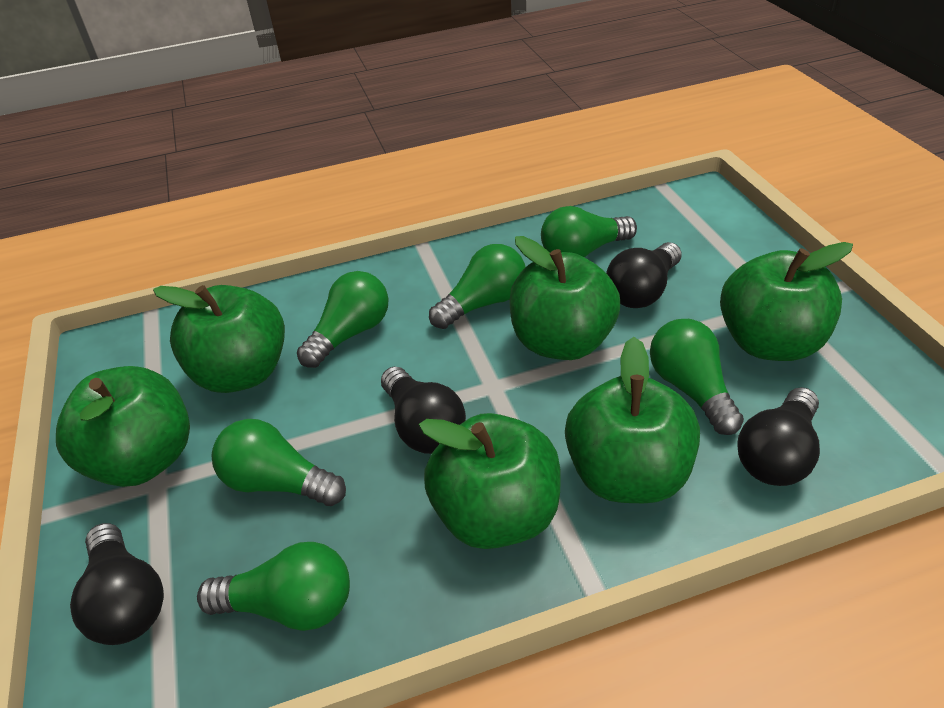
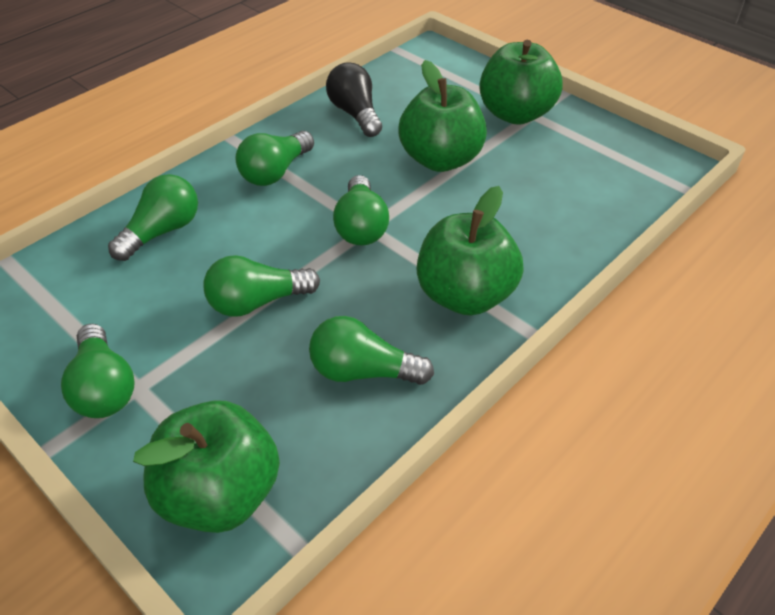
black light bulb: [70,523,164,645] [381,366,466,454] [606,242,682,308] [737,387,820,486] = 4 -> [326,62,382,137] = 1
green apple: [56,366,190,487] [153,285,285,393] [419,413,561,549] [509,236,620,360] [565,337,700,503] [720,242,853,361] = 6 -> [133,400,280,533] [398,60,487,172] [417,186,524,315] [479,40,562,125] = 4

